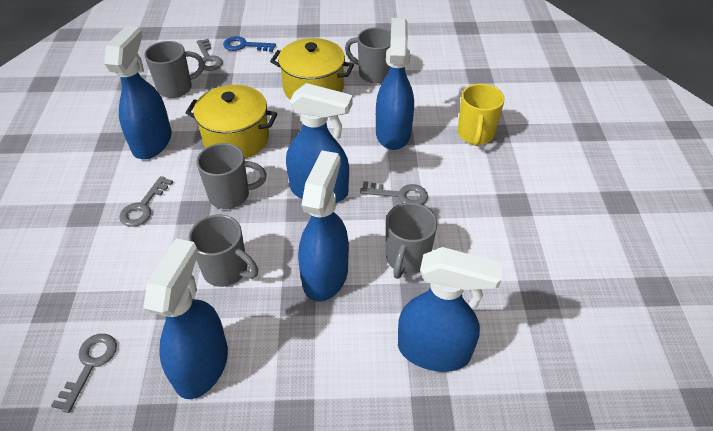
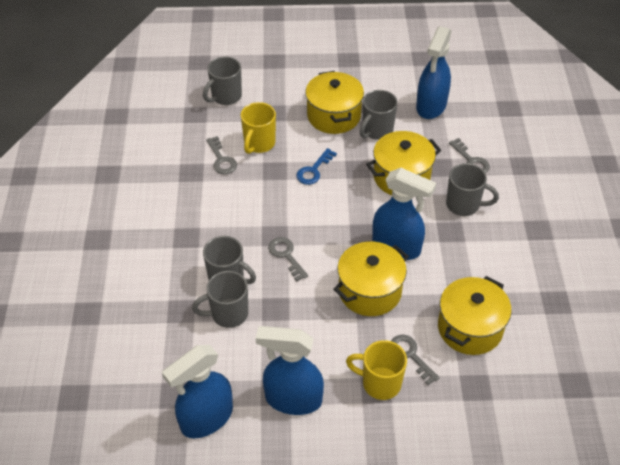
blue spray bottle: [104,26,172,159] [143,238,228,399] [286,83,353,203] [298,151,349,302] [376,18,414,150] [398,247,503,372] = 6 -> [162,345,233,438] [256,326,324,415] [372,168,436,260] [416,26,451,119] = 4
yellow mug: [458,84,505,146] = 1 -> [241,102,276,154] [346,340,407,400] = 2
yellow pot: [185,85,277,159] [270,38,354,99] = 2 -> [305,71,364,134] [333,241,409,316] [366,131,441,195] [438,276,511,355] = 4

